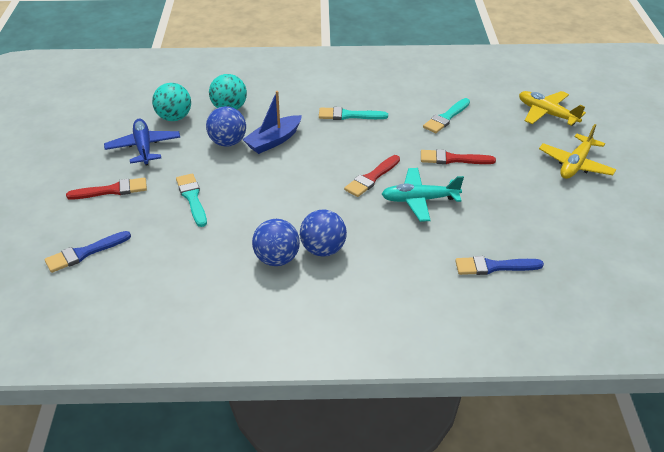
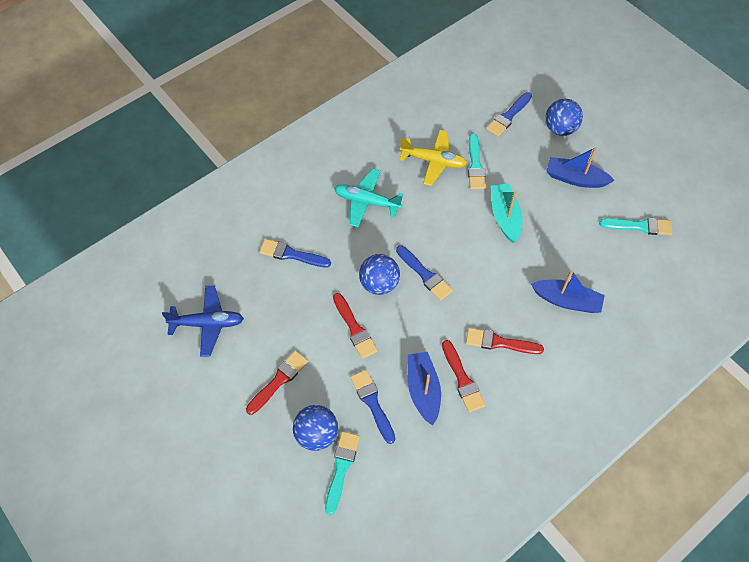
blue boat: [242,91,302,154] = 1 -> [407,352,441,426] [531,270,605,313] [547,147,615,188] = 3
blue brush: [44,231,131,273] [455,256,544,275] = 2 -> [259,239,331,268] [350,370,395,444] [396,246,453,301] [486,92,532,137] = 4
red brush: [66,178,147,199] [344,155,400,197] [421,149,496,164] = 3 -> [246,350,308,415] [333,293,378,359] [442,340,486,412] [466,328,544,354] = 4
turquoise ball: [152,83,191,121] [209,74,247,110] = 2 -> none = 0
turquoise boat: none = 0 -> [491,183,522,243] = 1
yellow plane: [519,91,586,126] [539,124,616,179] = 2 -> [399,130,467,186] = 1

